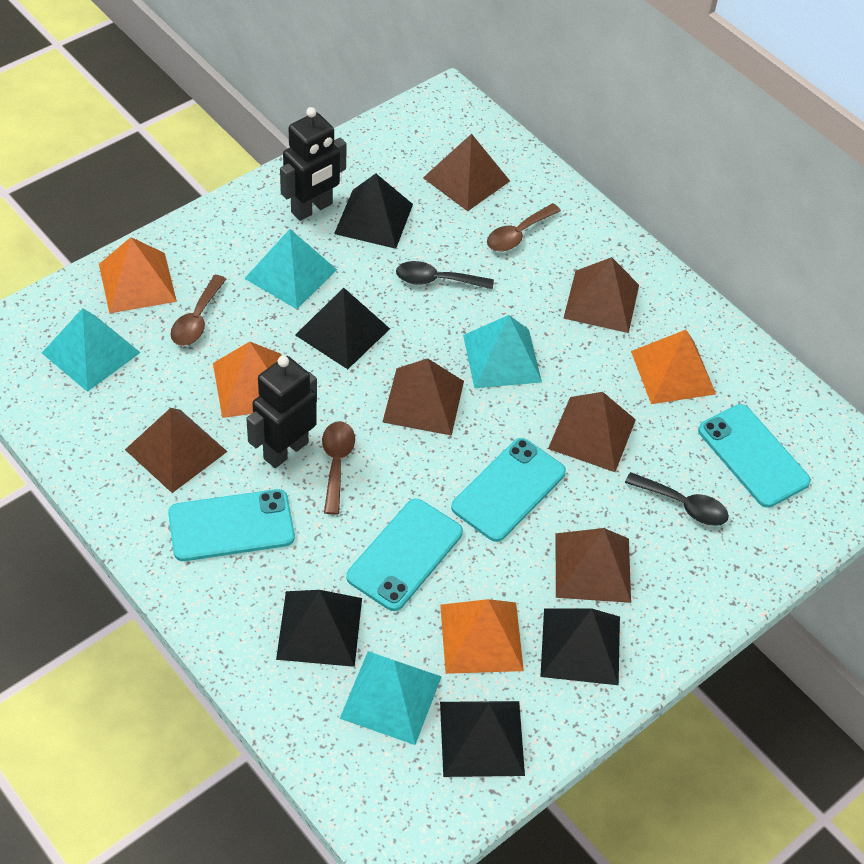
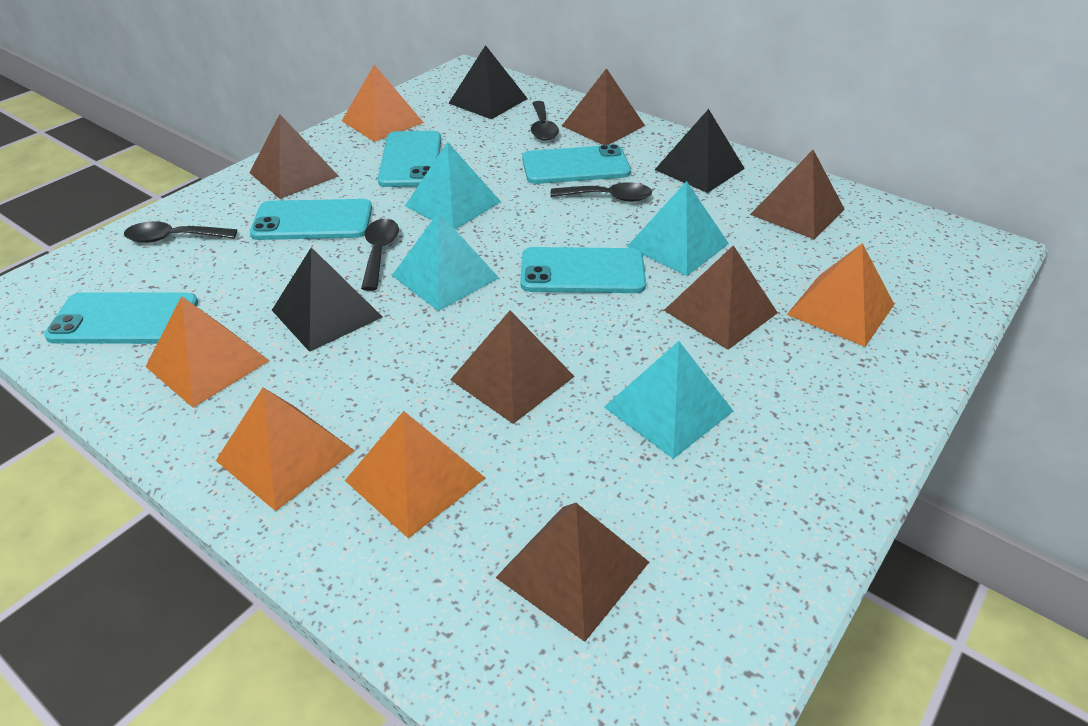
black pyramid: [276,590,362,667] [295,287,390,369] [334,173,413,249] [440,701,525,777] [540,608,620,685] = 5 -> [272,247,383,352] [448,45,528,119] [655,109,745,193] = 3
black robot: [246,356,317,468] [280,107,347,221] = 2 -> none = 0
black spoon: [396,261,494,290] [625,472,729,526] = 2 -> [124,221,237,243] [361,218,399,291] [531,101,559,140] [550,182,652,202] = 4
brown spoon: [170,275,226,346] [322,421,355,515] [487,203,561,252] = 3 -> none = 0
orange pyramid: [99,237,177,313] [213,342,282,418] [440,599,524,674] [631,330,716,404] = 4 -> [145,296,270,408] [216,387,355,511] [342,65,424,142] [345,411,485,538] [787,243,894,347] = 5
turquoise phone: [168,489,295,561] [346,499,463,611] [451,438,566,542] [698,404,811,508] = 4 -> [44,292,198,344] [250,199,372,240] [378,131,441,187] [520,247,646,293] [522,144,631,184] = 5

